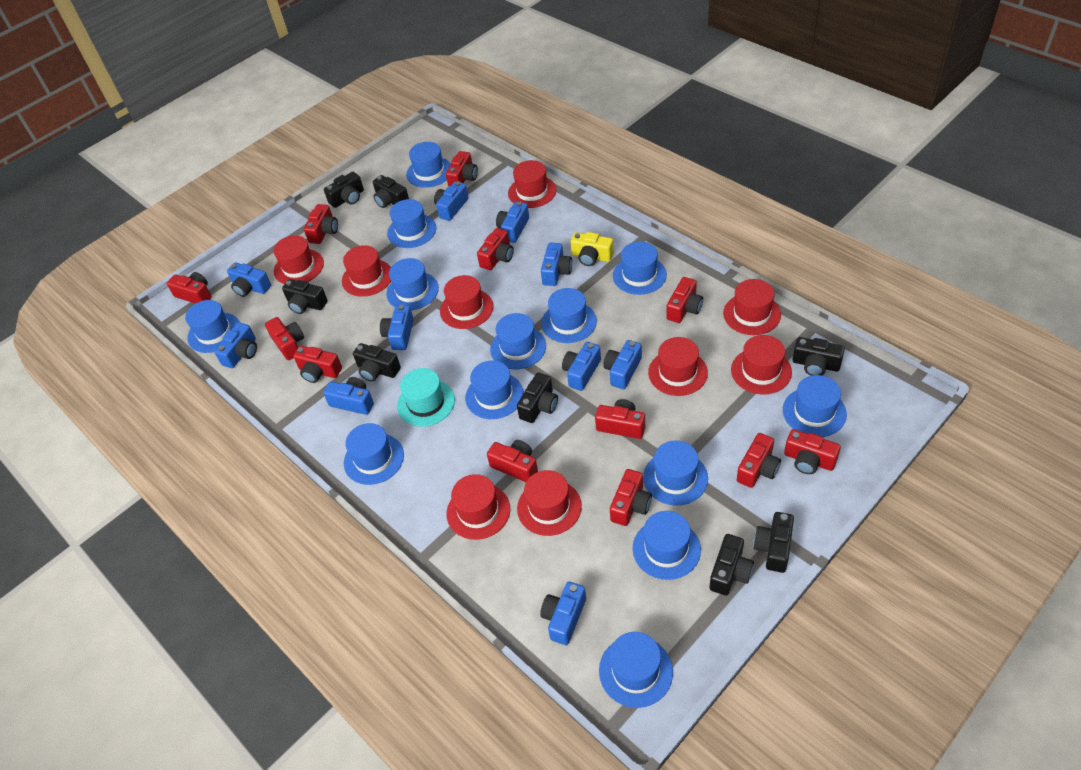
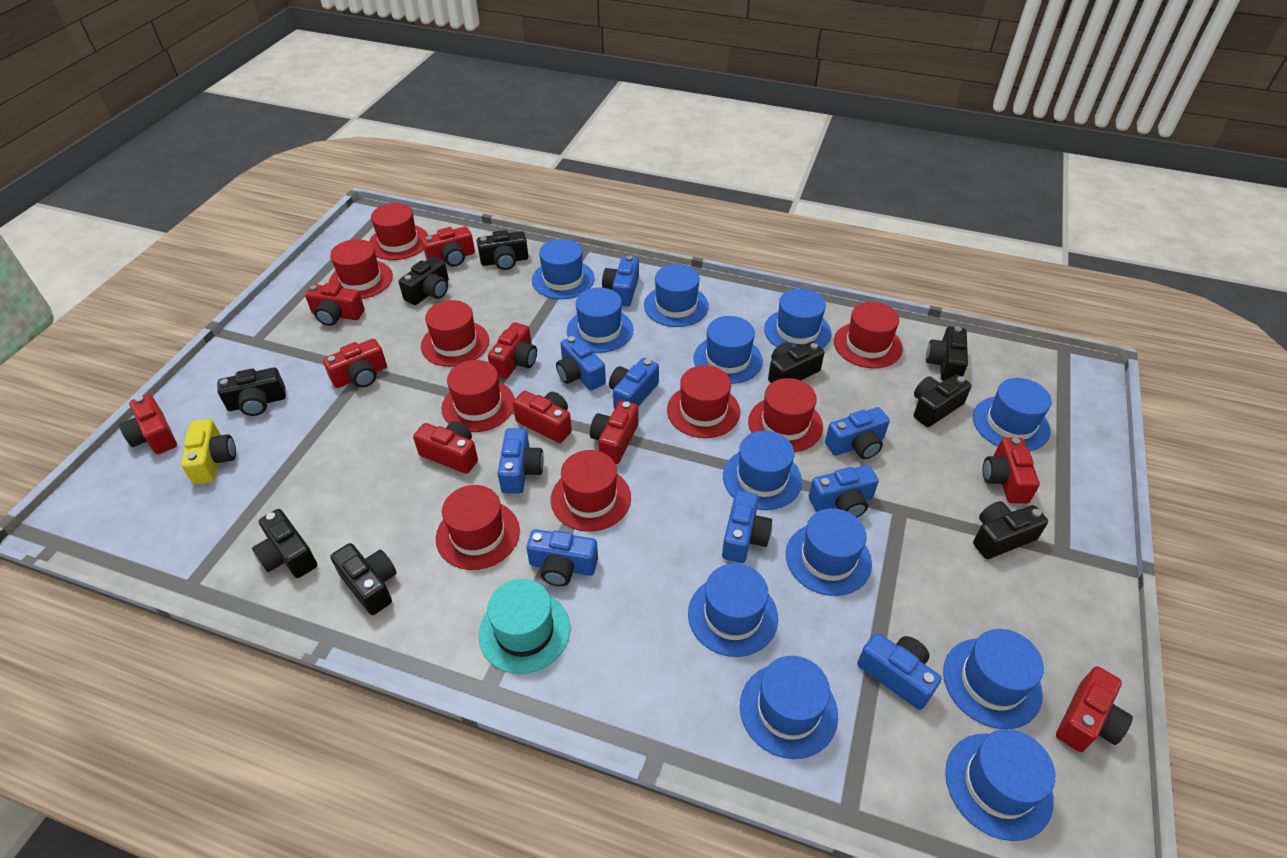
black camera: [282,279,328,314] [324,172,364,208] [353,343,401,382] [373,175,409,208] [517,373,558,423] [710,534,754,596] [753,512,794,573] [792,337,845,376] = 8 -> [217,368,286,416] [252,509,317,578] [330,543,397,615] [399,256,449,305] [477,230,528,270] [768,341,824,383] [914,374,972,427] [926,326,968,381] [973,501,1048,559] = 9
blue camera: [214,322,257,368] [227,262,271,297] [323,377,374,415] [380,305,414,350] [434,181,469,221] [496,202,529,243] [540,582,586,645] [541,242,572,286] [562,342,601,391] [603,340,642,389] = 10 -> [497,428,544,494] [526,529,598,586] [556,335,606,391] [602,255,639,307] [609,358,659,409] [722,490,772,563] [809,465,879,517] [825,407,890,459] [857,633,941,710] = 9
blue hat: [185,300,239,353] [344,423,404,485] [386,258,439,310] [387,199,436,248] [406,142,451,188] [465,360,523,419] [490,313,546,369] [541,288,597,343] [599,632,673,708] [613,241,667,295] [632,511,701,580] [643,440,708,506] [783,375,847,437] = 13 -> [532,239,595,299] [567,288,634,353] [644,264,709,327] [688,563,778,657] [693,316,763,384] [723,431,802,510] [740,656,838,759] [764,288,831,348] [786,508,872,596] [943,629,1044,729] [945,729,1055,841] [973,378,1052,451] = 12
red camera: [167,272,212,304] [265,317,304,360] [293,346,342,383] [304,204,338,244] [446,151,478,186] [477,228,514,270] [487,440,538,482] [595,399,645,439] [610,469,652,526] [666,277,703,323] [737,433,781,488] [784,429,841,474] = 12 -> [119,394,177,454] [305,283,365,326] [323,339,387,388] [413,421,478,474] [422,226,475,267] [488,322,537,379] [513,391,572,443] [590,400,638,464] [983,437,1040,504] [1056,666,1133,752] = 10

